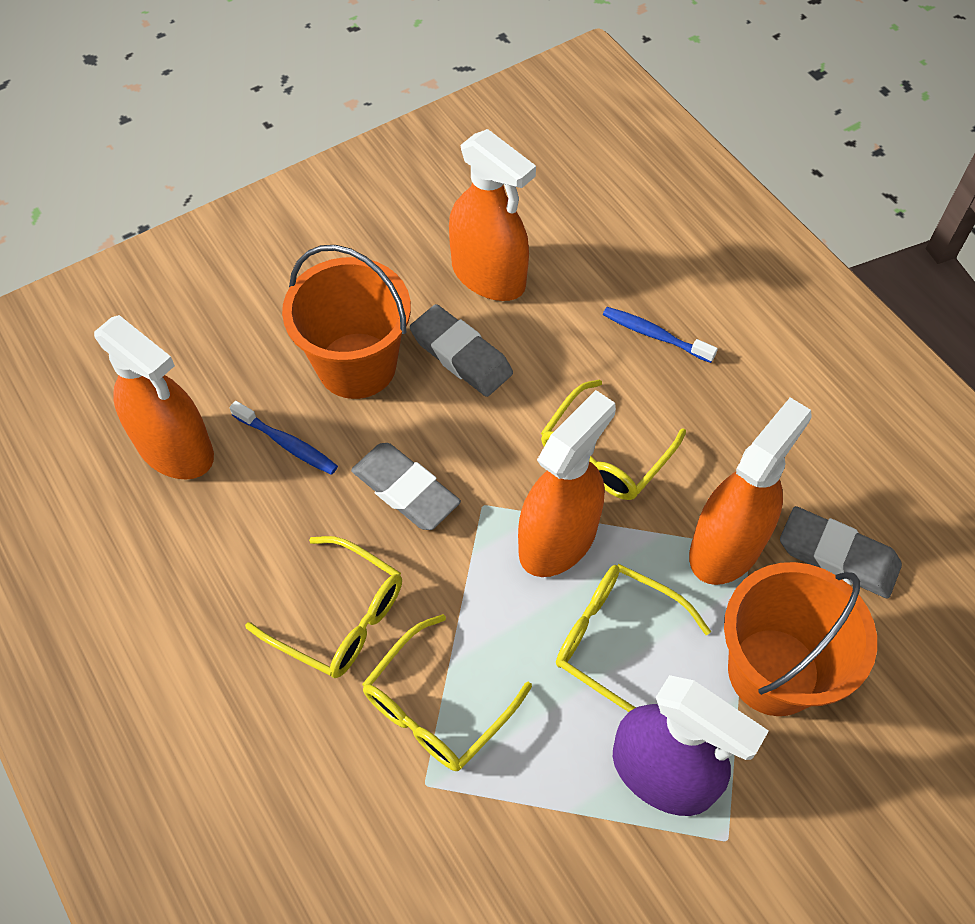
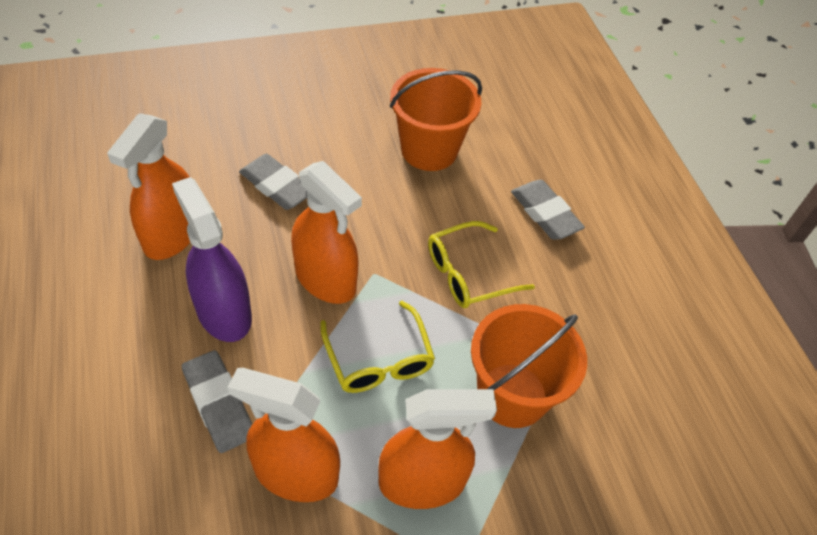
blue toothbrush: [230,401,338,475] [603,307,718,363] = 2 -> none = 0
yellow glasses: [245,536,402,678] [362,614,532,771] [541,379,686,500] [556,564,711,712] = 4 -> [320,301,435,393] [428,221,535,308] = 2

